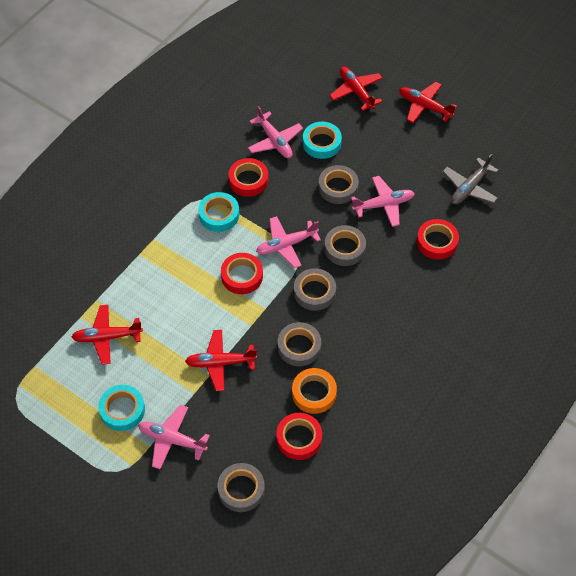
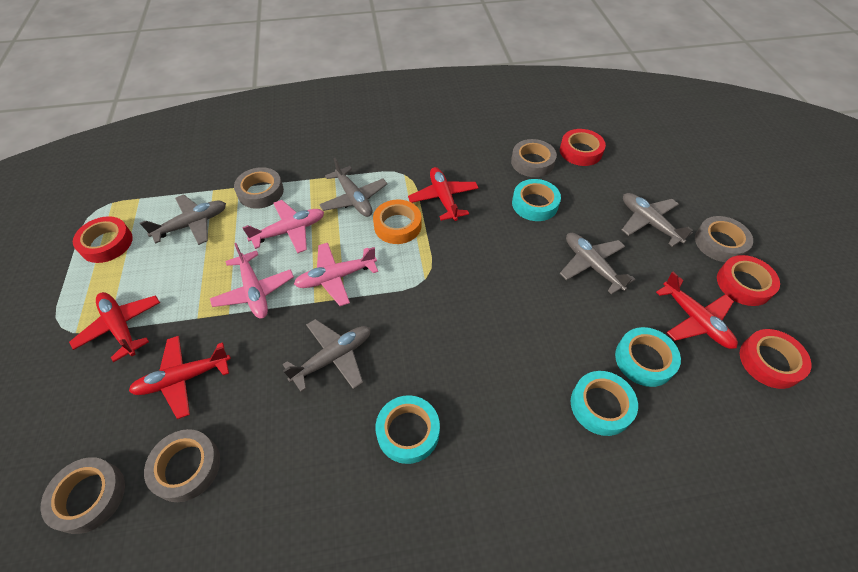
grey plane: [442,154,499,204] = 1 -> [140,195,226,245] [283,319,371,392] [319,158,387,217] [560,233,636,295] [622,193,693,247] = 5
pink plane: [138,405,210,469] [248,106,303,158] [256,216,321,268] [351,176,415,227] = 4 -> [210,243,294,319] [242,200,324,253] [294,243,378,306] = 3
turquoise tape: [98,385,145,431] [198,192,239,232] [303,122,342,159] = 3 -> [376,395,440,464] [512,179,561,221] [571,371,638,436] [615,327,681,387] = 4

